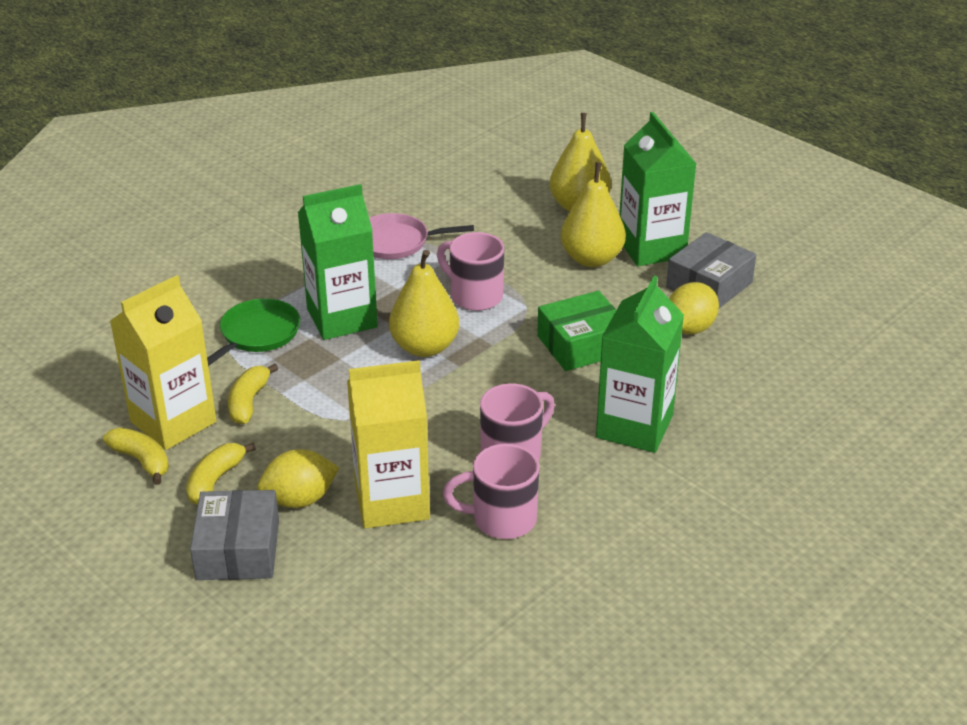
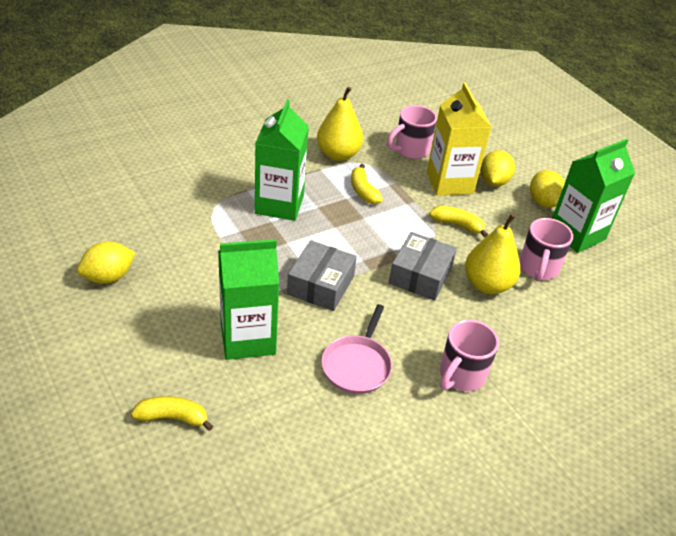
green box: [537,291,616,371] = 1 -> none = 0
green pan: [207,298,300,366] = 1 -> none = 0
yellow carton: [110,275,217,450] [347,360,430,529] = 2 -> [427,82,491,196] = 1
yellow lemon: [258,449,339,508] [669,282,719,334] = 2 -> [77,242,136,284] [480,150,515,186] [530,170,565,208] = 3
yellow pear: [389,250,459,357] [550,113,611,212] [560,162,626,267] = 3 -> [317,87,363,161] [465,214,521,294] = 2

